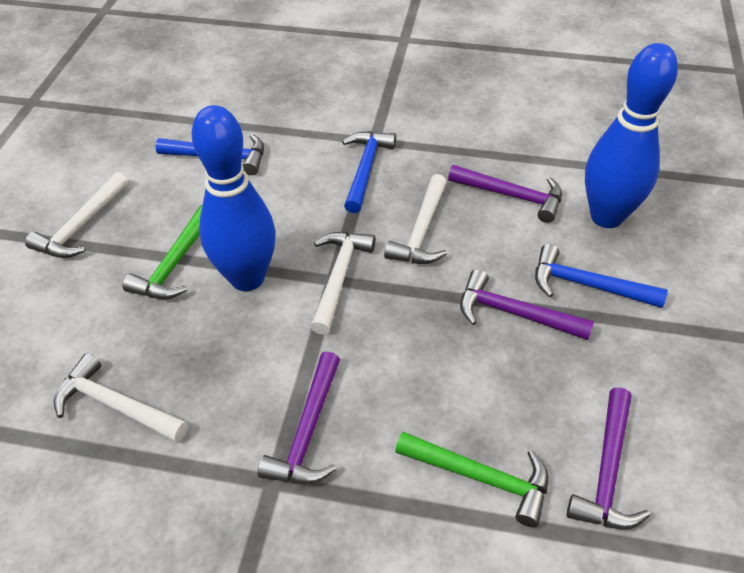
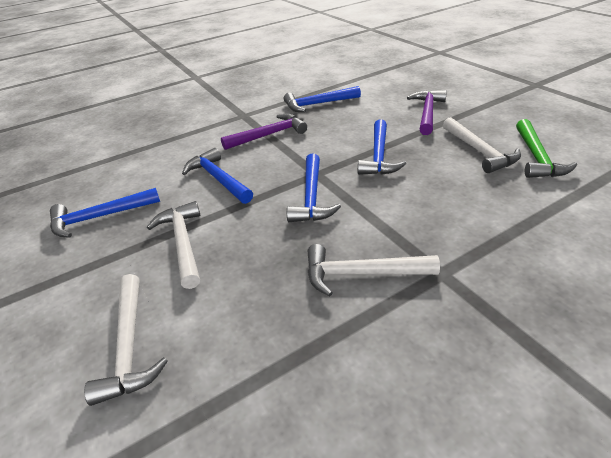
blue bowling pin: [191,105,276,291] [585,43,678,228] = 2 -> none = 0
blue hammer: [156,134,264,175] [342,131,396,213] [535,244,668,308] = 3 -> [50,188,160,238] [182,148,253,204] [284,86,361,112] [287,154,341,222] [358,119,406,175] = 5
green hammer: [122,205,202,299] [395,432,548,527] = 2 -> [516,119,577,178] = 1
purple hammer: [258,352,340,484] [448,165,562,223] [460,269,594,340] [567,387,650,530] = 4 -> [221,114,307,150] [407,90,447,135] = 2

